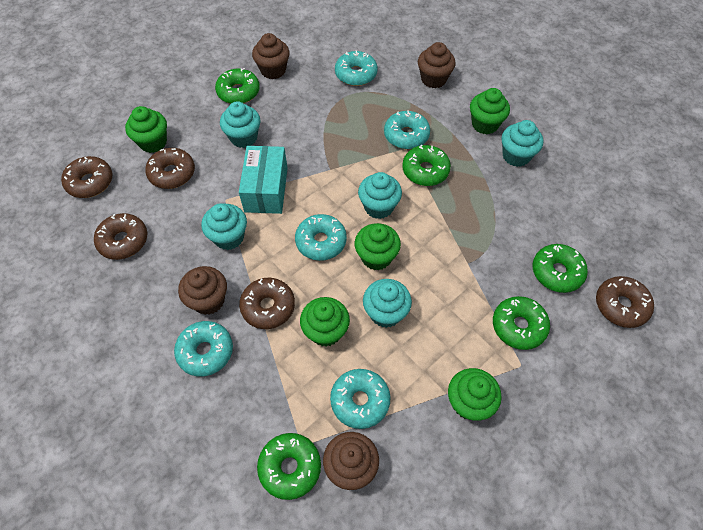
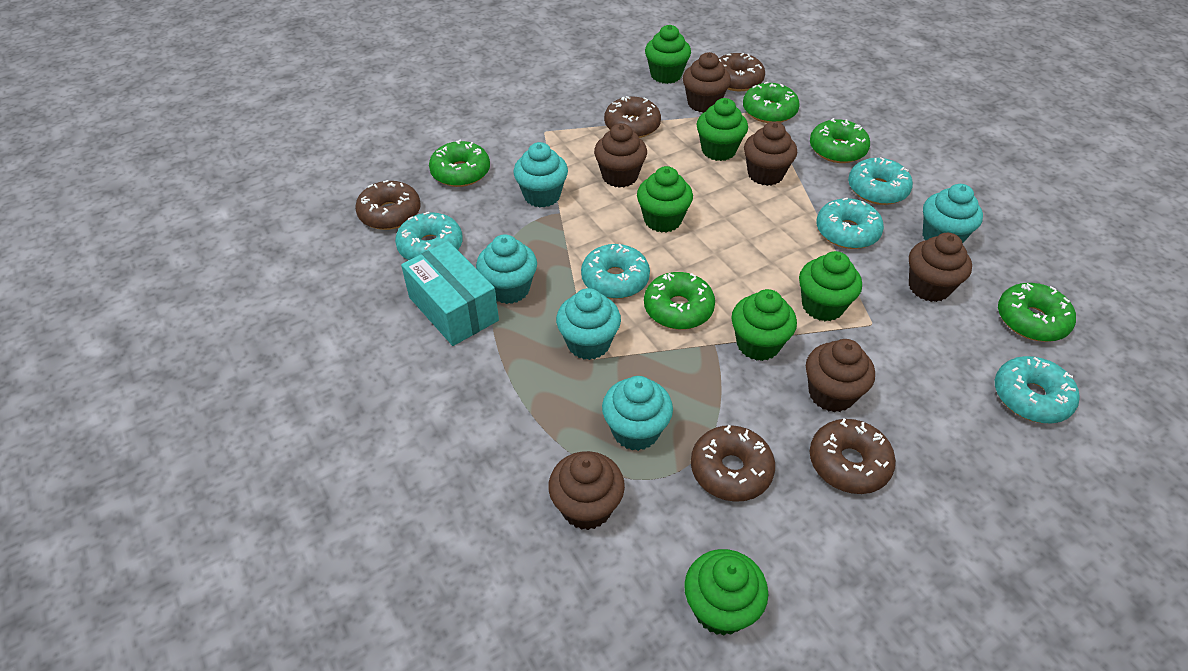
brown cupcake: [178,266,227,315] [252,33,290,79] [323,432,379,490] [418,42,456,88] = 4 -> [548,451,625,530] [594,123,647,188] [683,52,731,113] [744,121,797,186] [806,339,875,412] [909,233,972,302] = 6
green cupcake: [125,106,167,153] [300,297,350,347] [355,223,401,270] [448,368,502,421] [470,88,510,135] = 5 -> [637,166,693,233] [645,25,691,84] [684,549,768,636] [697,98,748,161] [731,289,797,361] [799,251,862,321] = 6

